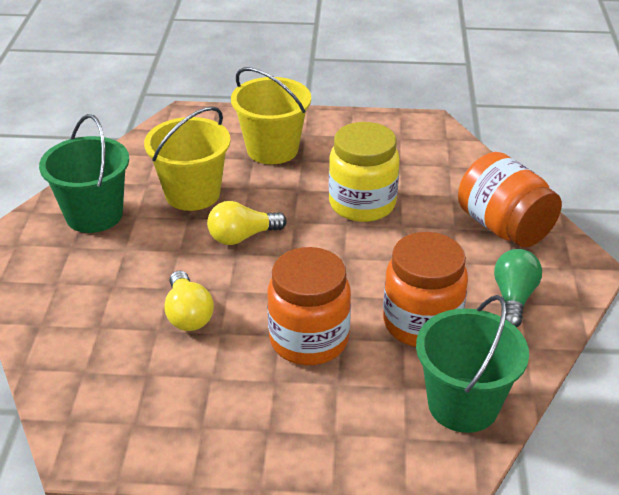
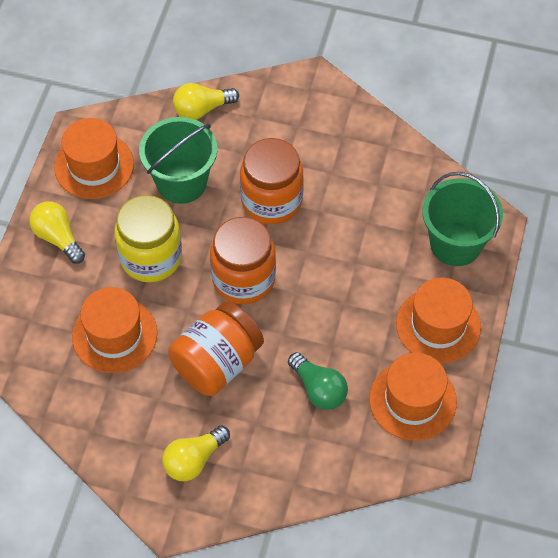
orange hat: none = 0 -> [54,118,134,199] [72,287,157,373] [369,353,457,441] [396,278,481,363] = 4
yellow bucket: [144,106,231,211] [231,67,311,164] = 2 -> none = 0
yellow light bulb: [164,271,214,331] [207,201,286,245] = 2 -> [29,201,85,264] [162,426,230,481] [173,83,239,120] = 3

